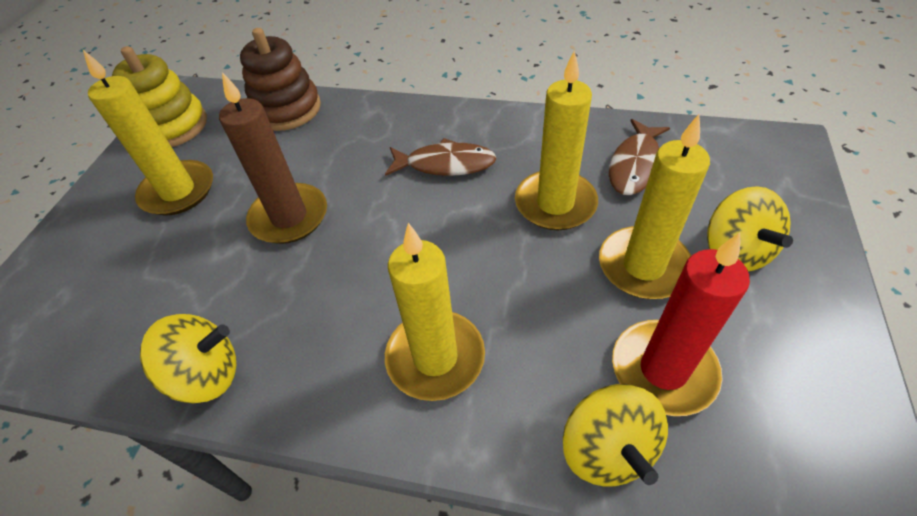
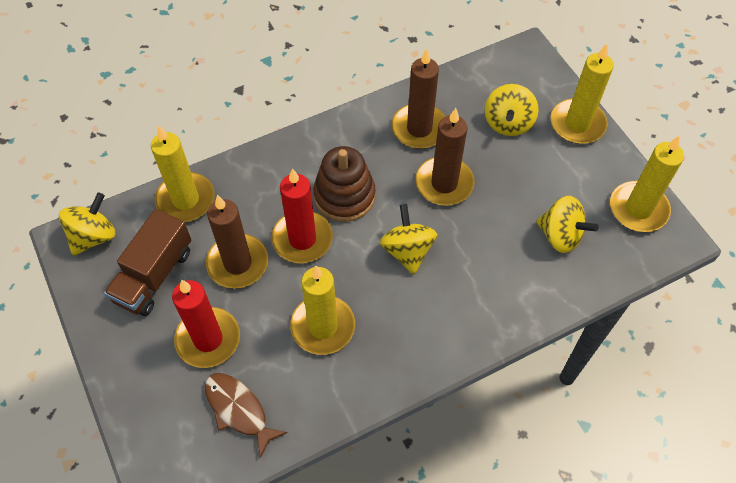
brown candle: [219,72,327,244] = 1 -> [206,195,268,289] [392,49,446,149] [415,108,474,205] = 3
brown fish: [385,138,496,176] [609,119,670,195] = 2 -> [205,373,288,458] = 1
brown truck: none = 0 -> [104,209,191,316] = 1
red candle: [612,232,750,416] = 1 -> [172,280,240,368] [271,168,333,263] = 2
yellow spinning top: [140,314,236,403] [563,384,668,487] [707,186,793,272] = 3 -> [59,192,115,256] [380,204,437,275] [485,84,539,136] [536,196,598,253] = 4
yellow stacking toy: [112,46,207,147] = 1 -> none = 0

